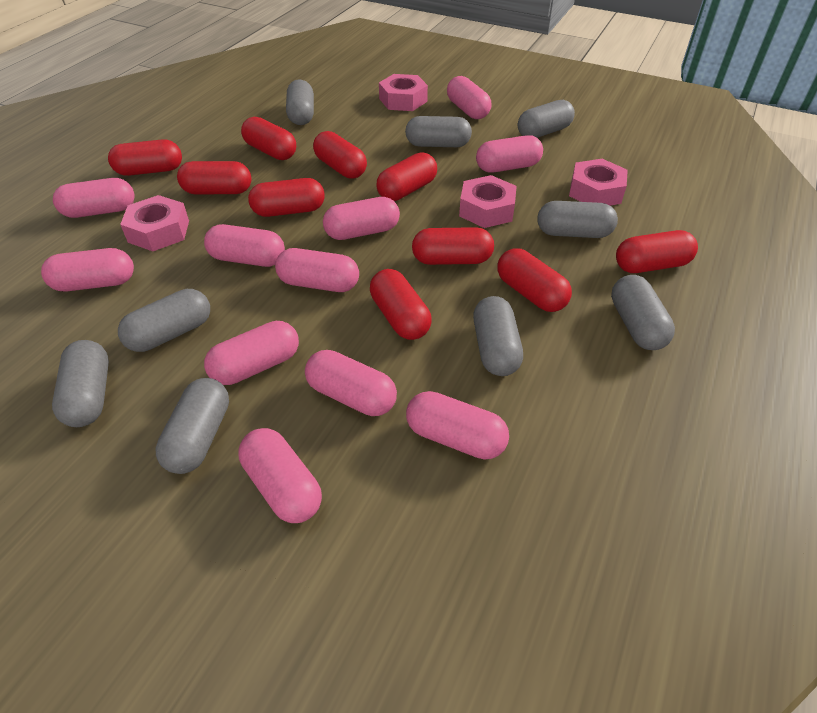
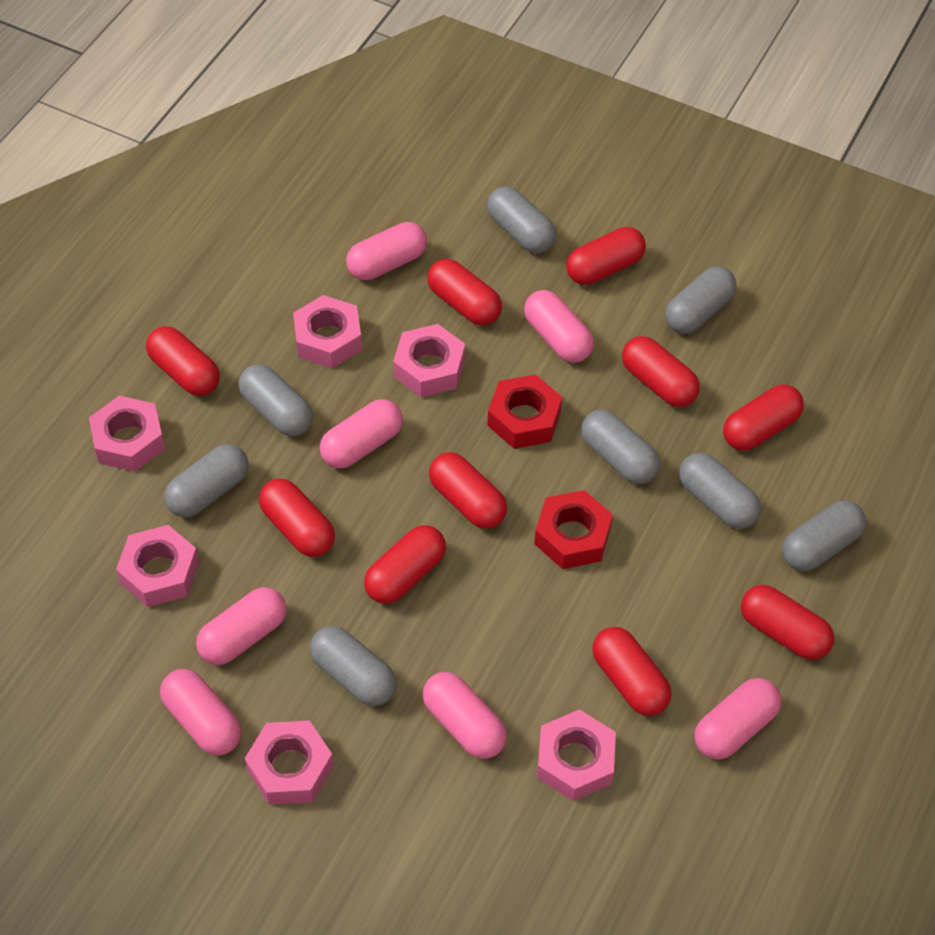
grey capsule: [52,340,109,427] [118,289,210,352] [155,378,229,474] [286,79,314,125] [405,116,472,147] [473,296,523,376] [518,100,575,138] [537,201,618,238] [611,275,675,350] = 9 -> [164,444,249,518] [238,364,313,436] [310,626,397,706] [487,186,556,253] [581,410,660,484] [665,266,737,334] [679,453,761,529] [782,500,866,571] = 8
pink capsule: [41,248,134,291] [53,178,135,218] [204,224,285,267] [204,321,299,385] [239,428,322,523] [275,248,359,292] [305,350,397,416] [323,197,400,240] [406,391,509,460] [447,76,492,119] [476,135,543,173] = 11 -> [160,669,241,755] [196,587,287,665] [320,399,403,468] [346,222,427,280] [423,672,507,759] [524,290,594,363] [695,678,781,760] = 7
pink nut: [120,195,189,251] [379,74,428,111] [459,175,517,228] [569,159,628,206] = 4 -> [89,396,165,472] [116,525,199,607] [245,720,334,805] [293,295,362,368] [393,324,465,397] [537,709,616,801] = 6
red nut: none = 0 -> [488,374,562,449] [534,490,613,569] = 2

